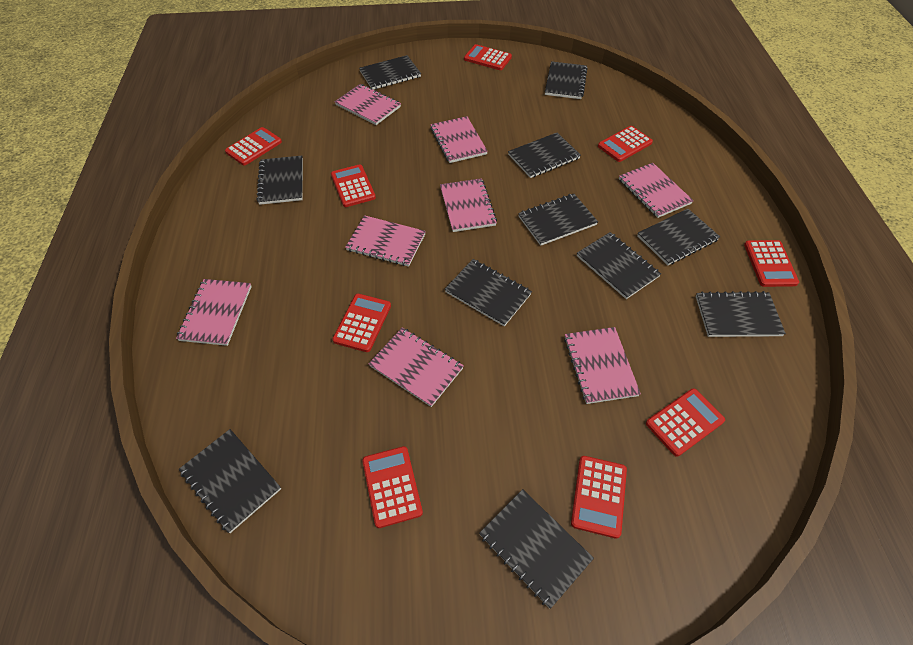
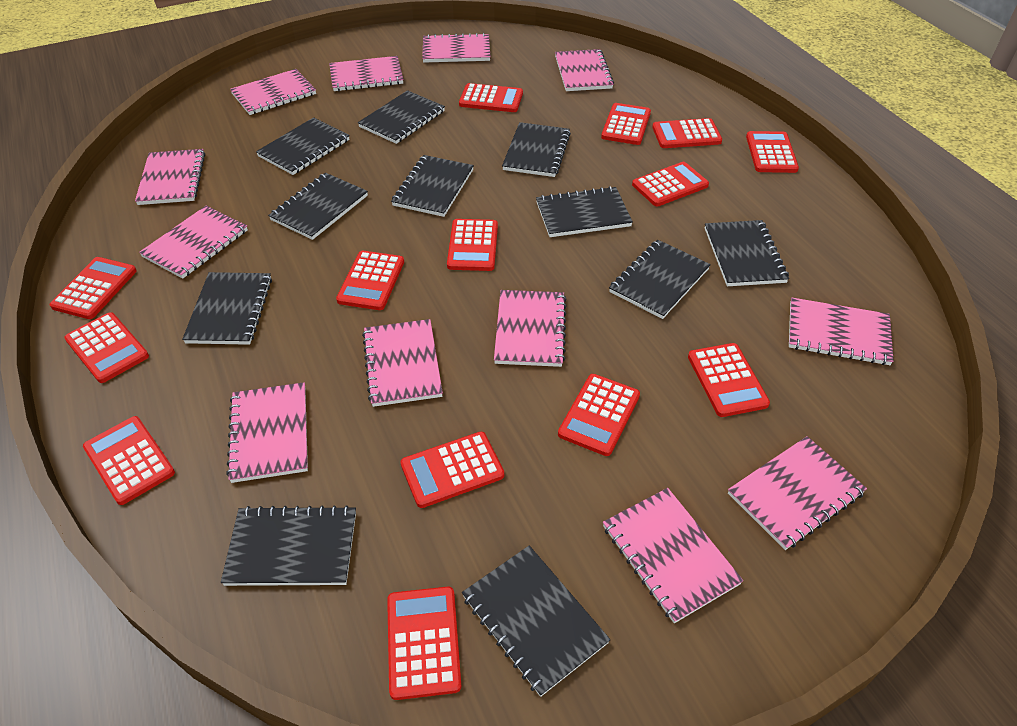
pink notebook: [176,279,252,346] [334,84,401,125] [345,215,426,267] [368,328,464,407] [430,116,488,163] [440,178,497,232] [564,327,641,404] [619,163,694,218] = 8 -> [135,149,205,205] [139,206,248,279] [226,382,308,483] [230,69,316,115] [329,56,403,91] [362,319,443,407] [422,33,491,63] [494,290,567,367] [555,49,614,91] [603,488,743,623] [728,436,867,550] [789,298,894,365] = 12
red calculator: [225,127,282,166] [331,164,376,207] [332,294,391,352] [362,446,423,528] [464,44,512,70] [571,456,627,539] [598,126,653,162] [646,389,725,457] [744,240,799,287] = 9 -> [50,257,137,319] [64,312,149,383] [83,416,175,505] [336,251,404,310] [387,587,461,700] [400,432,504,508] [447,219,498,271] [459,83,523,112] [558,374,640,456] [601,103,651,145] [632,162,709,206] [652,118,722,148] [688,343,770,417] [746,131,799,173] = 14

